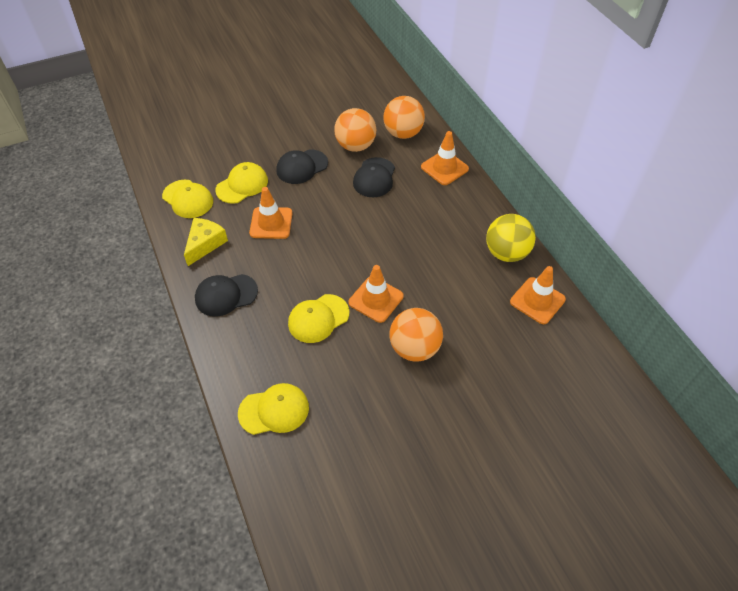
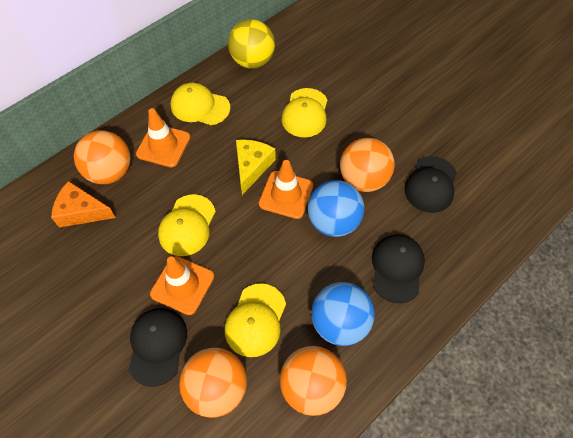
blue ball: none = 0 -> [308,180,364,237] [311,282,375,346] = 2
orange ball: [334,108,377,152] [383,96,425,139] [389,308,443,362] = 3 -> [74,130,130,184] [179,348,247,418] [280,346,347,416] [340,138,395,192] = 4
orange cheese: none = 0 -> [51,181,116,228] = 1
orange traffic cone: [249,187,292,239] [348,265,404,323] [421,131,469,185] [510,266,566,324] = 4 -> [136,108,190,167] [150,256,214,315] [259,160,313,219] = 3

